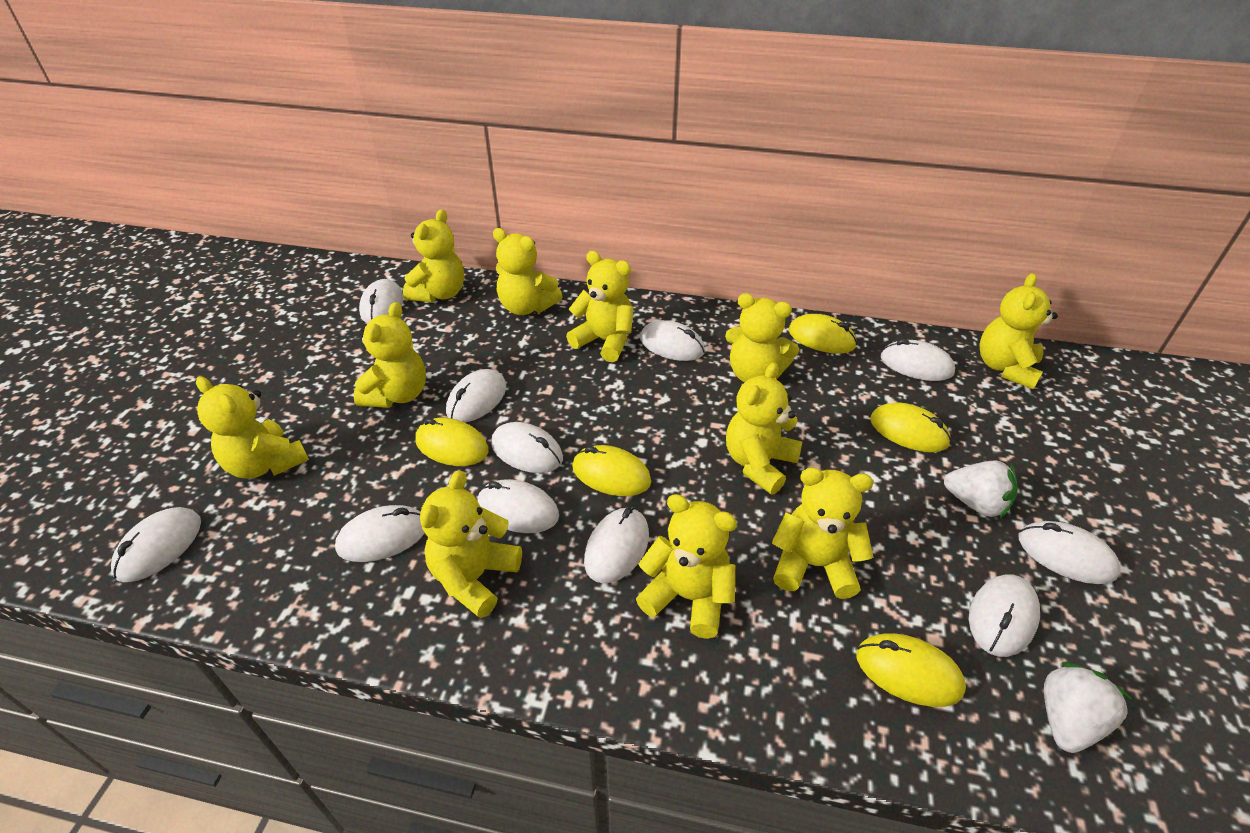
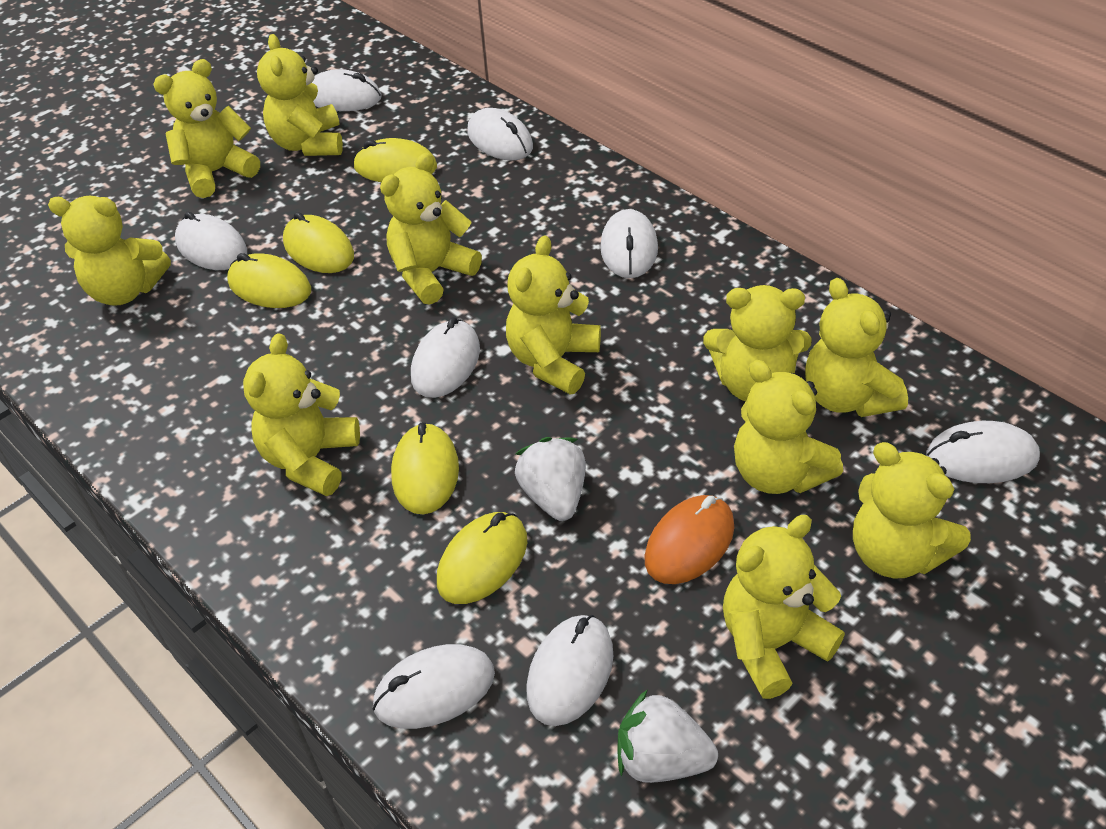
orange mouse: none = 0 -> [644,495,734,584] = 1
white mouse: [111,507,201,582] [335,505,425,562] [359,279,404,323] [446,369,506,423] [477,479,559,533] [491,422,563,473] [584,507,649,583] [640,320,705,361] [881,339,955,381] [969,574,1040,657] [1019,521,1121,584] = 11 -> [175,212,247,270] [312,69,382,111] [372,644,495,729] [411,317,480,398] [467,108,533,160] [527,615,613,726] [600,209,658,278] [926,421,1040,483] = 8

